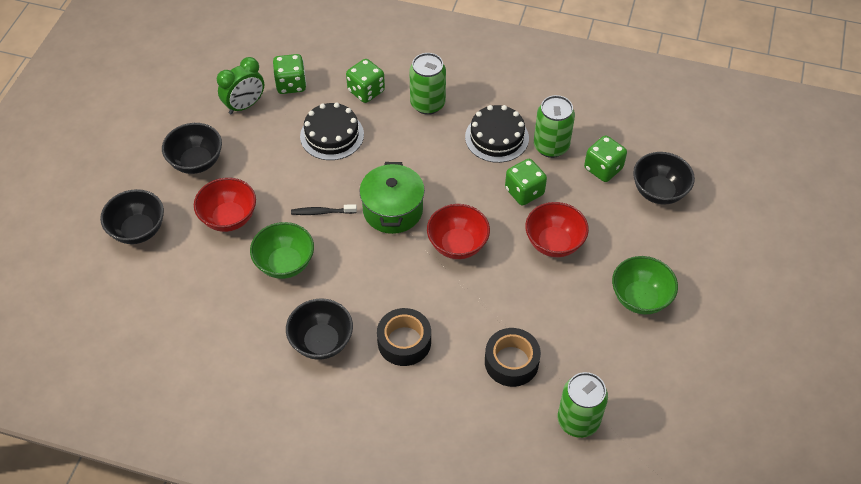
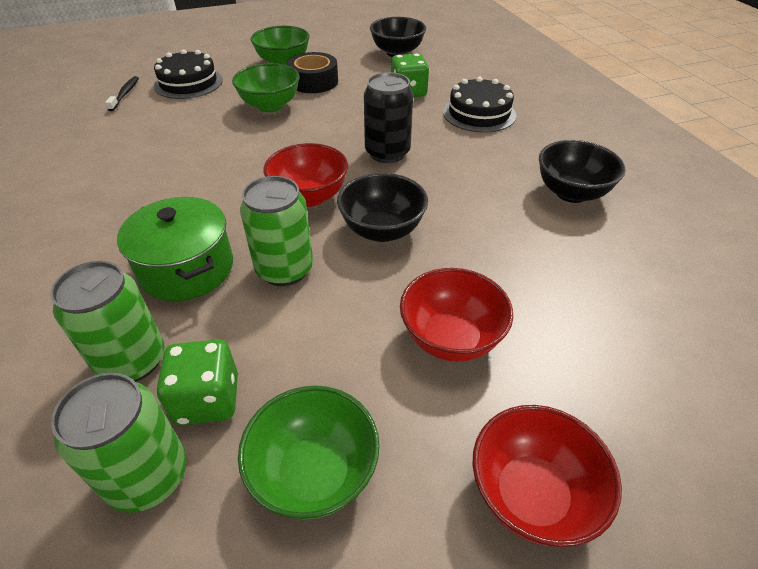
black bowl: [100,189,164,244] [162,123,222,174] [286,298,353,360] [633,152,695,205] = 4 -> [337,173,428,242] [370,17,426,57] [539,140,626,203] = 3
black can: none = 0 -> [364,72,413,163] = 1
black tape: [377,308,431,366] [485,328,541,387] = 2 -> [287,52,338,93] = 1
green bowl: [250,222,314,279] [612,256,678,315] = 2 -> [232,63,300,112] [238,386,380,520] [251,26,310,65] = 3
green clock: [217,57,264,114] = 1 -> none = 0
green dice: [273,54,306,94] [346,59,385,103] [505,159,547,205] [584,136,627,182] = 4 -> [156,339,238,425] [391,53,429,97] = 2

